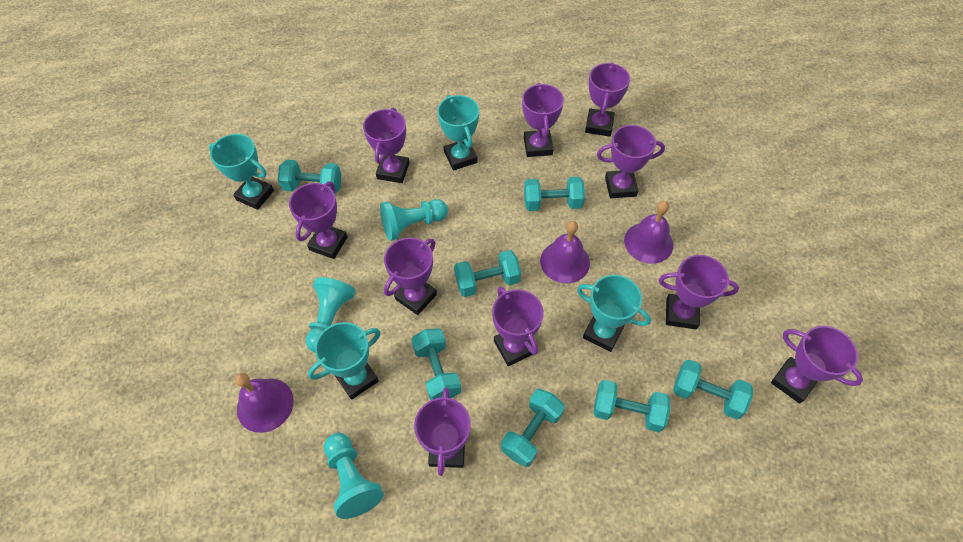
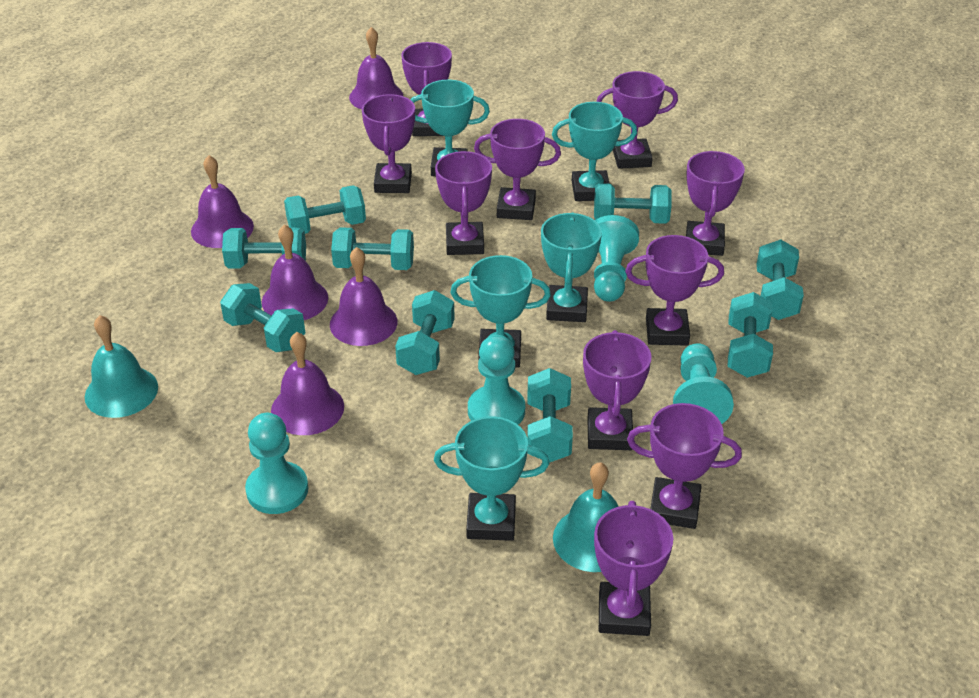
purple bell: [235,373,294,433] [540,221,590,283] [624,201,673,264] = 3 -> [191,155,254,248] [262,224,328,320] [271,332,344,435] [330,247,397,346] [349,27,403,109] = 5
turquoise bell: none = 0 -> [85,315,158,418] [553,462,619,572] = 2
turquoise dumbbell: [278,159,342,194] [411,328,461,400] [454,250,521,297] [501,389,565,467] [524,177,585,211] [593,380,671,432] [673,359,753,420] = 7 -> [220,283,305,352] [222,228,306,268] [284,185,366,234] [331,227,414,270] [395,290,455,375] [527,368,573,463] [594,183,672,224] [728,292,773,378] [757,239,804,320] = 9
turquoise pawn: [306,277,356,352] [324,433,384,519] [380,199,448,241] = 3 -> [245,413,309,514] [468,335,525,425] [594,215,639,302] [673,343,734,424] = 4
turquoise trophy: [209,134,274,210] [308,322,381,400] [437,95,479,170] [577,275,651,352] = 4 -> [410,80,490,176] [434,416,549,541] [450,255,551,368] [541,212,602,322] [552,102,637,201] = 5

